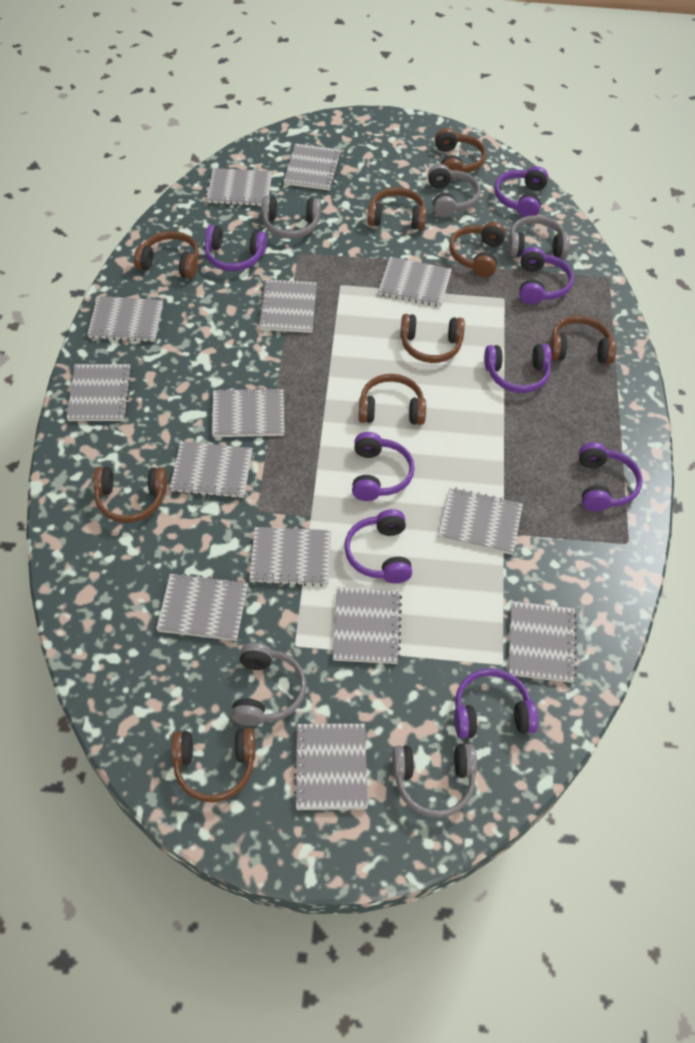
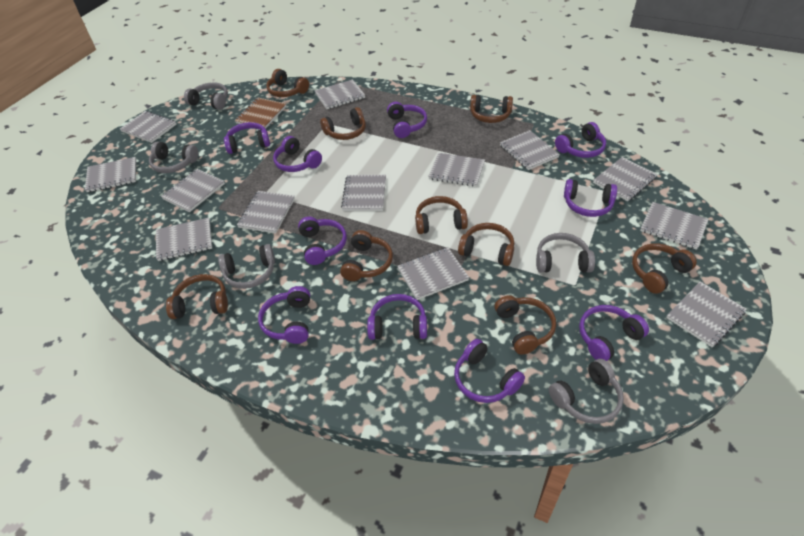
brown notebook: none = 0 -> [235,98,286,129] = 1
grey notebook: [66,364,132,421] [87,296,163,342] [156,573,248,641] [170,441,253,499] [207,168,272,206] [212,388,285,437] [249,527,331,587] [258,280,317,333] [284,144,342,191] [294,724,368,810] [332,587,402,664] [378,257,452,307] [438,488,523,555] [508,601,577,683] = 14 -> [85,157,136,192] [120,111,176,143] [156,218,212,261] [161,169,225,212] [237,191,295,233] [315,79,365,109] [341,175,386,211] [397,247,469,300] [428,153,485,187] [500,130,560,170] [593,157,657,201] [640,202,709,250] [666,281,747,348] = 13
purple headphones: [205,225,267,271] [344,509,412,583] [352,432,415,501] [454,668,538,739] [484,344,551,393] [494,166,548,217] [519,247,574,305] [579,442,642,512] = 8 -> [224,122,270,154] [258,286,310,344] [273,136,322,172] [298,217,347,265] [367,294,427,340] [387,102,427,138] [454,339,525,403] [555,122,606,158] [564,179,617,217] [579,305,649,361] = 10

